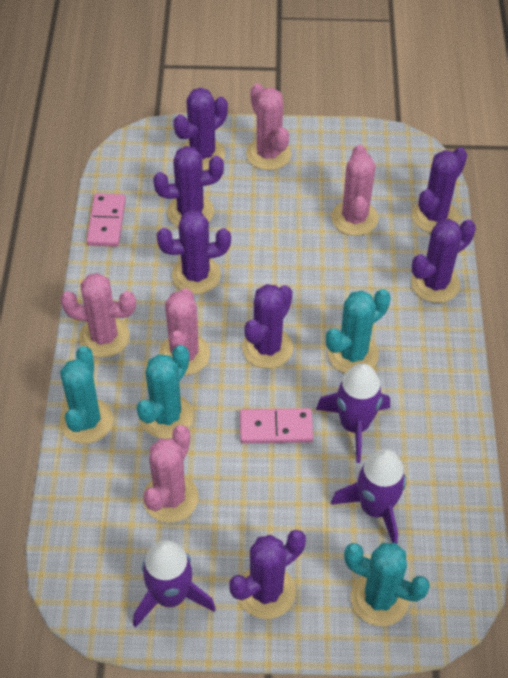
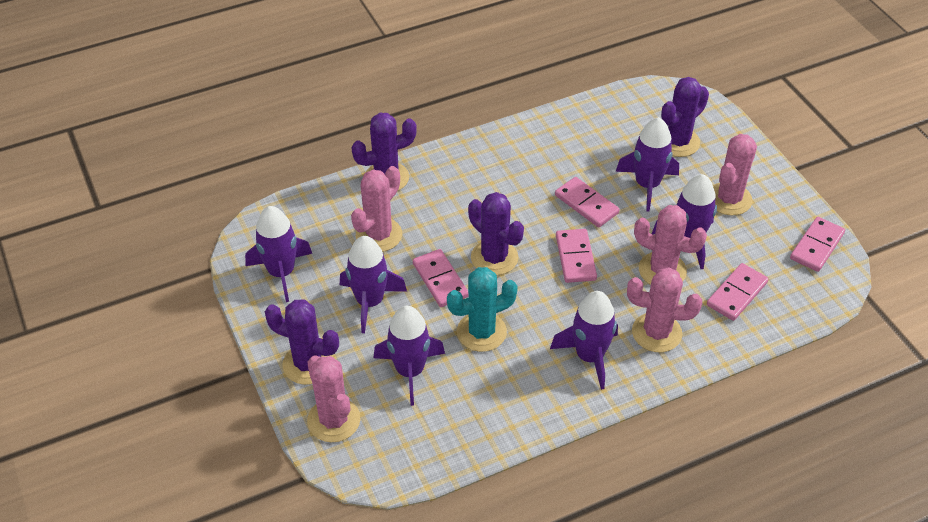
pink domino: [87,193,126,247] [240,408,313,443] = 2 -> [413,249,468,307] [555,177,620,227] [556,229,597,283] [707,263,769,321] [790,217,845,272] = 5
purple cactus: [153,146,224,227] [157,210,231,294] [173,88,228,170] [229,530,306,619] [242,284,293,369] [411,219,476,303] [412,147,467,233] = 7 -> [265,299,339,385] [351,113,417,191] [468,192,524,275] [661,77,709,157] = 4
purple rocket: [133,540,216,628] [316,363,390,463] [331,449,406,544] = 3 -> [245,206,312,302] [340,236,407,333] [373,306,445,406] [550,291,618,390] [616,117,679,212] [652,174,717,269] = 6
turquoise cactus: [60,346,113,444] [136,345,193,439] [326,289,391,373] [344,543,430,626] = 4 -> [447,267,518,352] = 1

